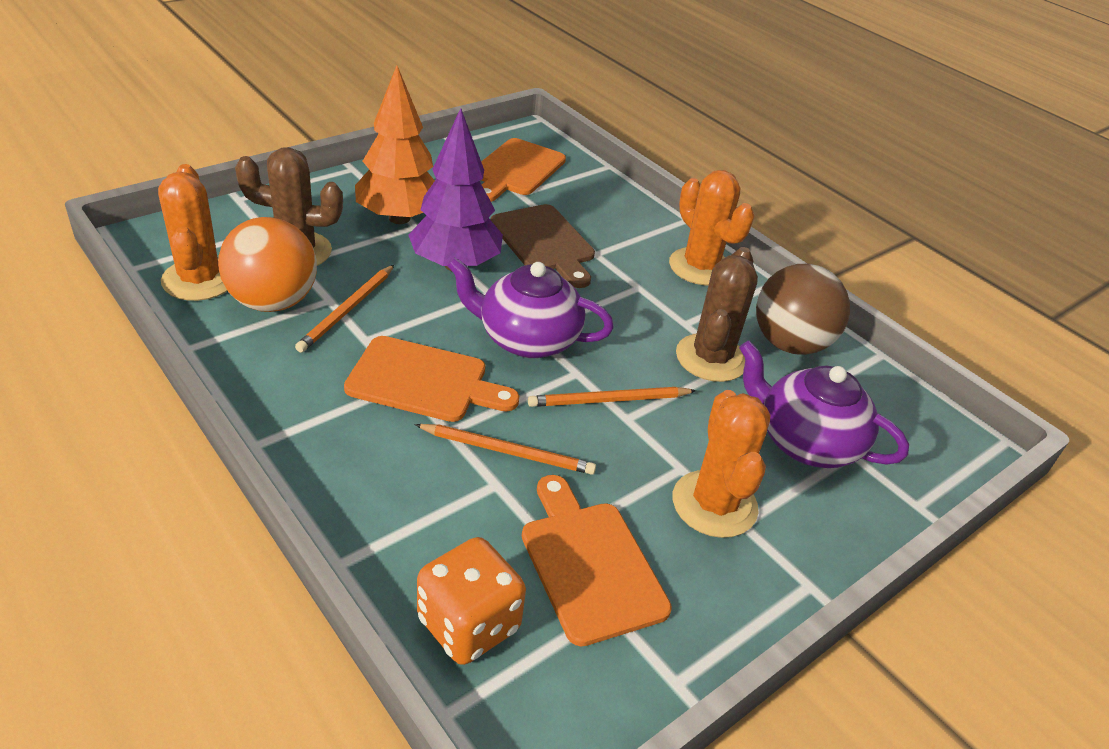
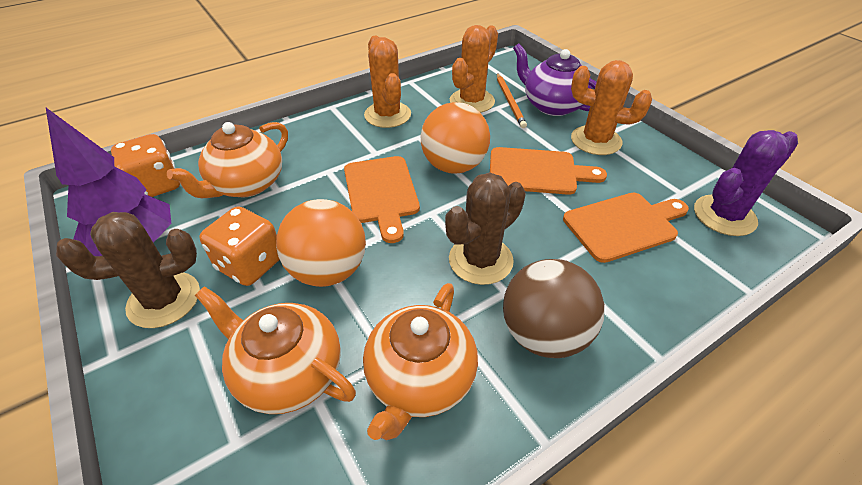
brown cutting board: [490,204,595,288] = 1 -> none = 0
orange ball: [218,217,317,312] = 1 -> [276,199,366,287] [421,102,490,174] = 2
orange dice: [417,537,526,665] = 1 -> [111,134,180,197] [199,206,280,286] = 2
orange pencil: [295,265,394,353] [415,424,596,475] [528,387,696,407] = 3 -> [497,73,527,128] = 1
orange teapot: none = 0 -> [167,122,288,198] [195,286,356,414] [363,283,478,440] = 3
orange tree: [355,65,435,224] = 1 -> none = 0
purple cactus: none = 0 -> [694,130,798,236] = 1
purple teapot: [447,257,614,358] [739,341,909,468] = 2 -> [513,43,596,116] = 1

